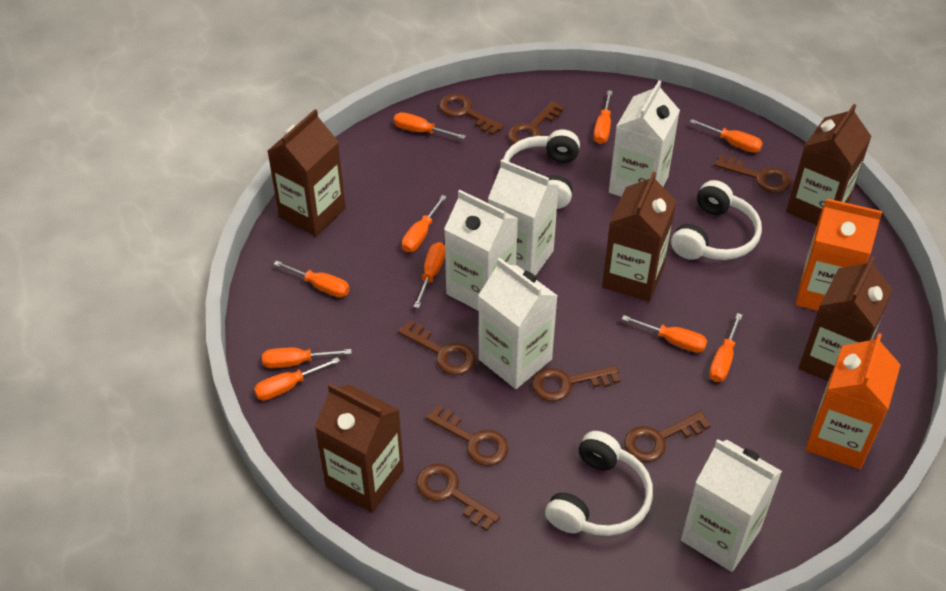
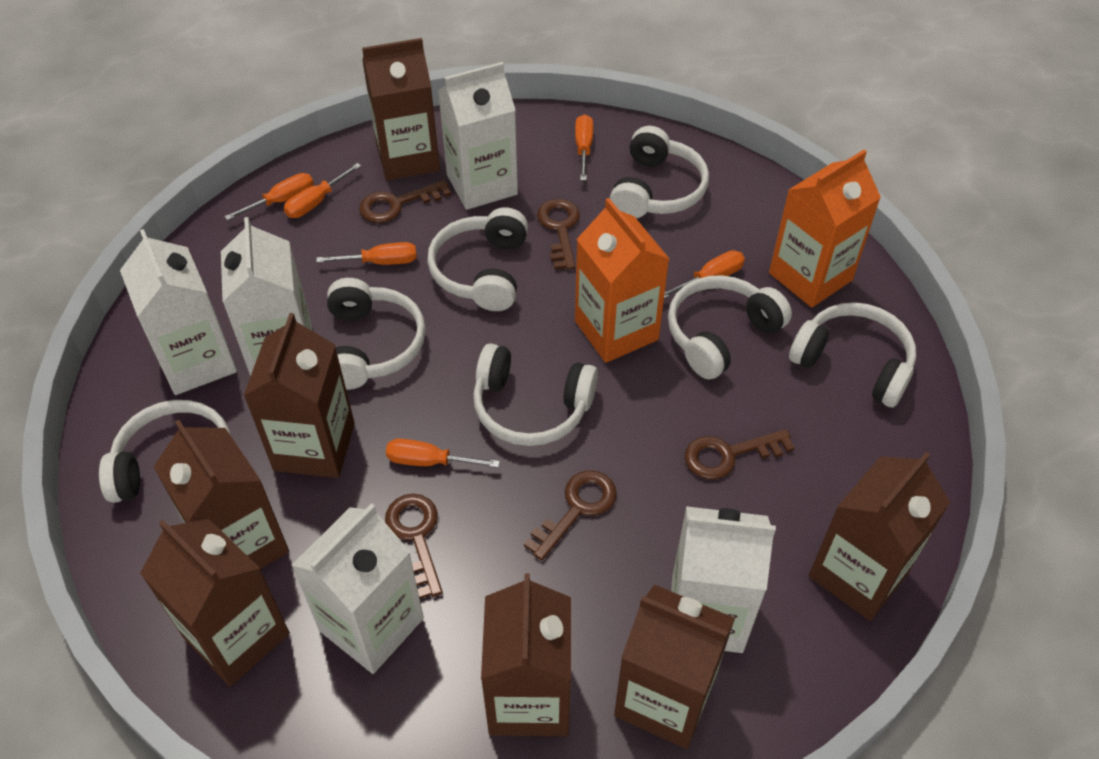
brown carton: [268,109,346,236] [315,383,404,512] [602,171,676,302] [786,104,872,226] [799,256,893,381] = 5 -> [140,519,290,686] [153,420,289,569] [244,313,355,478] [362,38,440,181] [481,574,571,736] [614,584,735,749] [809,452,950,621] = 7
brown key: [398,321,476,375] [416,464,500,531] [426,405,509,466] [439,94,504,135] [508,101,564,144] [532,366,620,402] [624,411,711,462] [714,154,791,193] = 8 -> [359,180,451,223] [385,494,443,599] [524,470,617,561] [537,199,580,270] [685,429,795,479] = 5
orange screwdriver: [254,357,340,401] [262,348,352,368] [274,260,350,297] [394,112,466,139] [402,195,447,252] [414,242,445,308] [593,90,613,144] [622,315,707,353] [690,119,763,153] [709,313,742,382] = 10 -> [224,173,314,221] [284,163,361,218] [316,242,417,265] [386,439,500,468] [575,114,593,181] [664,250,745,298] = 6
white headphones: [503,130,580,209] [545,431,653,536] [671,180,762,260] = 3 -> [99,400,231,503] [327,278,426,390] [427,207,528,311] [473,343,598,446] [610,126,709,219] [668,275,792,379] [789,302,916,408] = 7

